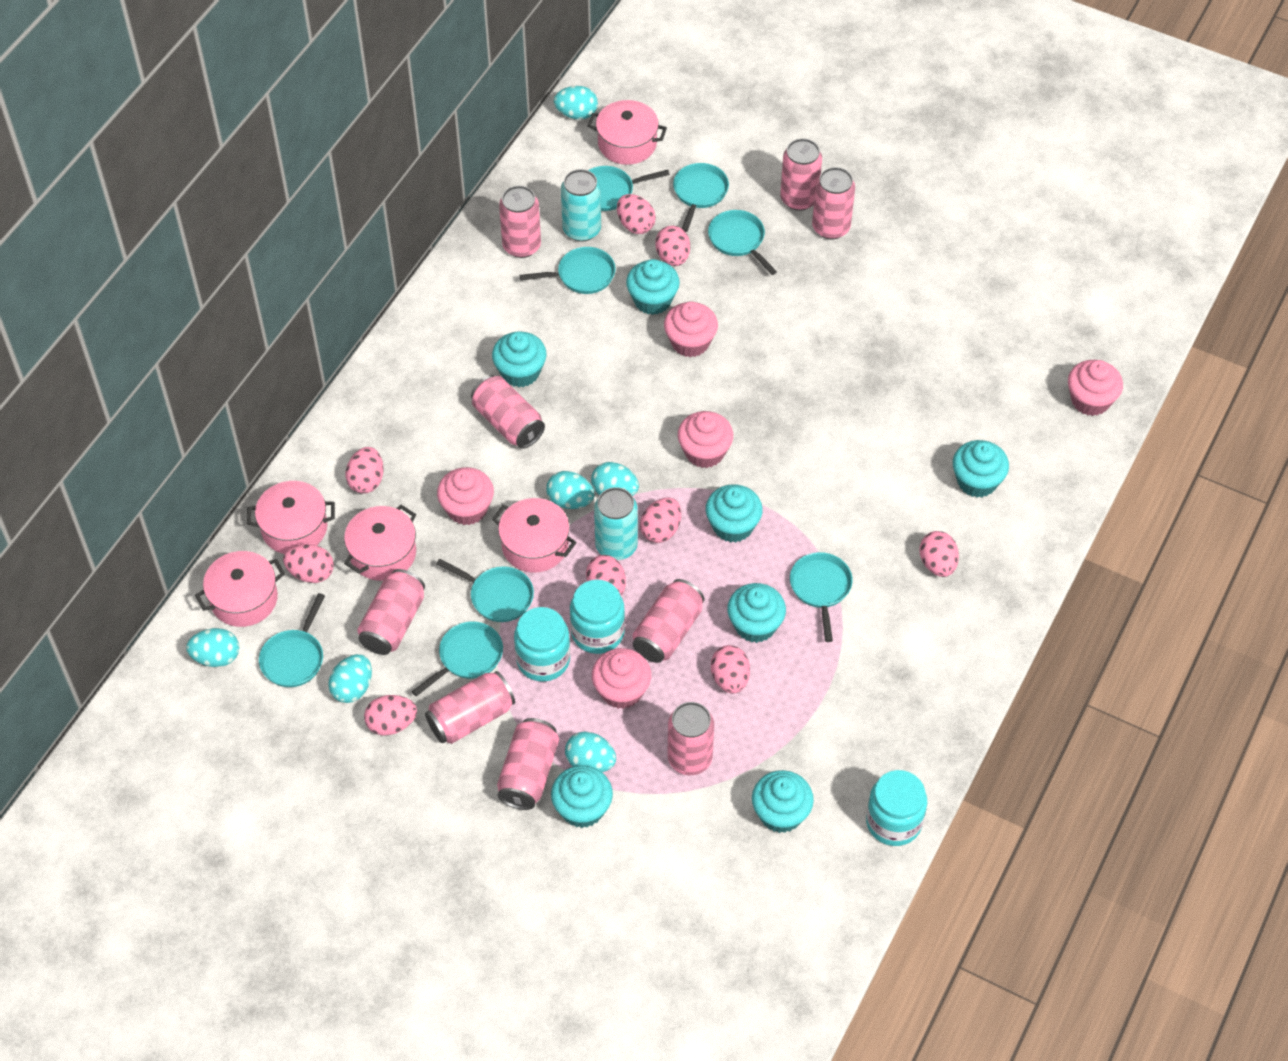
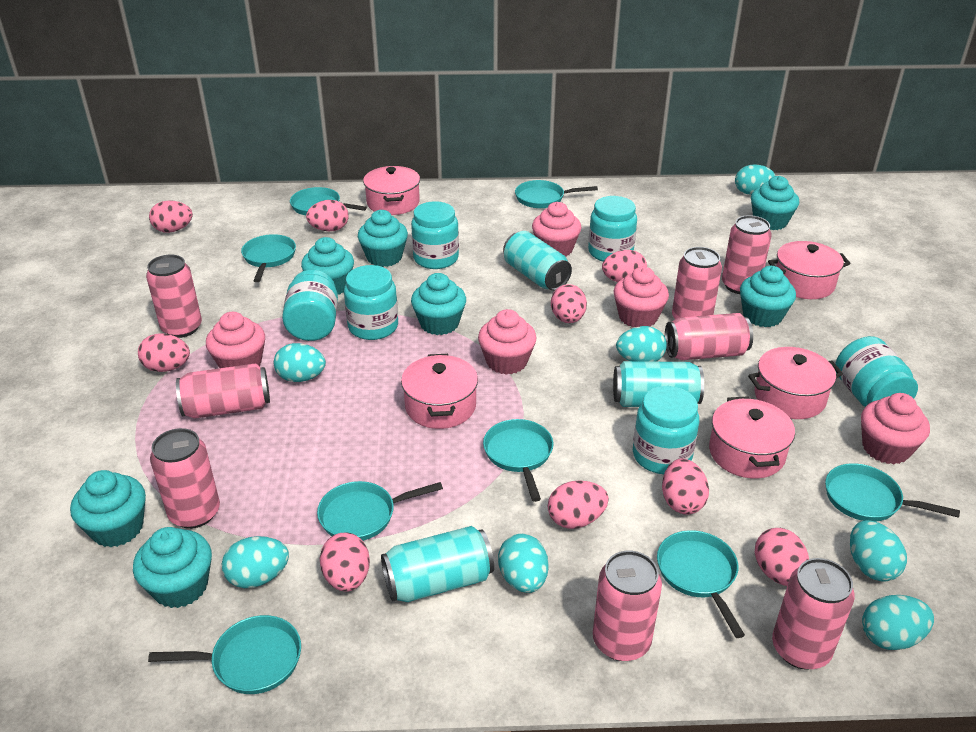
pink can: [357,569,425,655] [425,671,515,744] [471,375,545,449] [497,718,559,810] [499,186,541,258] [632,579,704,663] [668,702,714,775] [780,138,822,211] [812,167,855,239] = 9 -> [146,255,202,338] [150,428,220,529] [176,363,270,419] [593,551,662,661] [665,313,753,360] [672,247,722,319] [722,215,772,294] [772,558,855,670] = 8
turquoise can: [561,169,601,242] [594,487,638,560] = 2 -> [381,526,494,602] [503,231,572,291] [613,361,704,407] = 3
turquoise egg: [186,628,239,667] [328,654,372,703] [546,471,595,509] [554,86,598,120] [565,732,616,772] [591,462,639,496] = 6 -> [222,536,289,588] [274,343,326,382] [498,534,549,593] [616,326,667,362] [735,164,775,195] [850,520,907,582] [862,595,934,650] = 7
turquoise jar: [514,607,570,682] [570,579,625,654] [866,770,927,846] = 3 -> [282,270,338,341] [344,265,398,340] [411,201,459,269] [588,196,637,262] [633,386,699,474] [835,336,918,407] = 6

